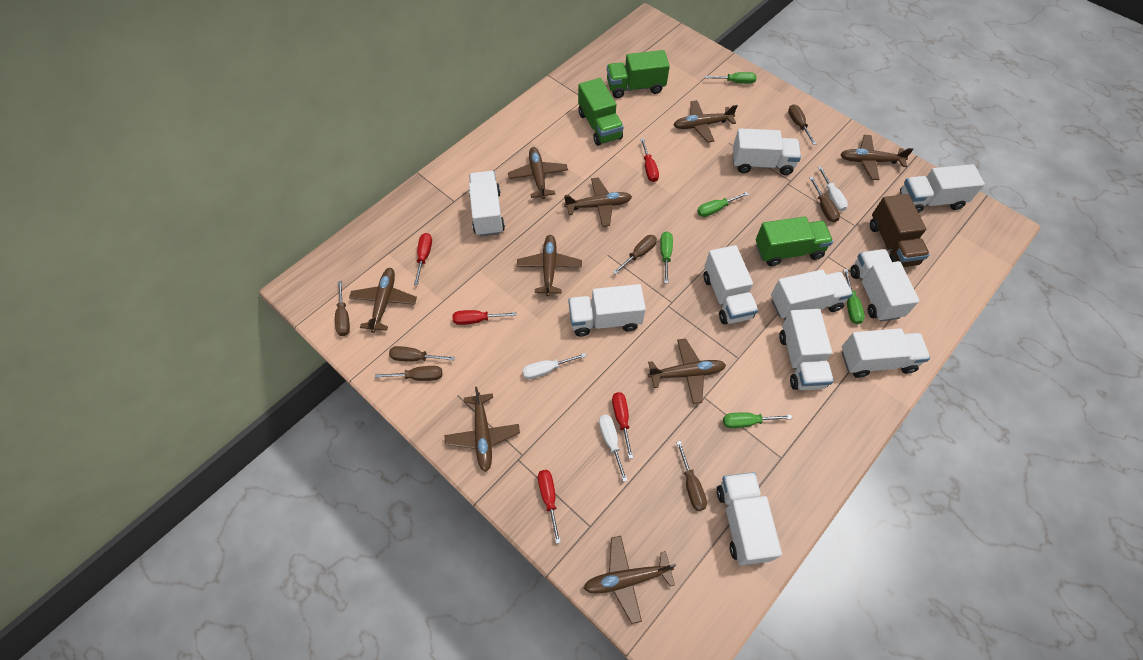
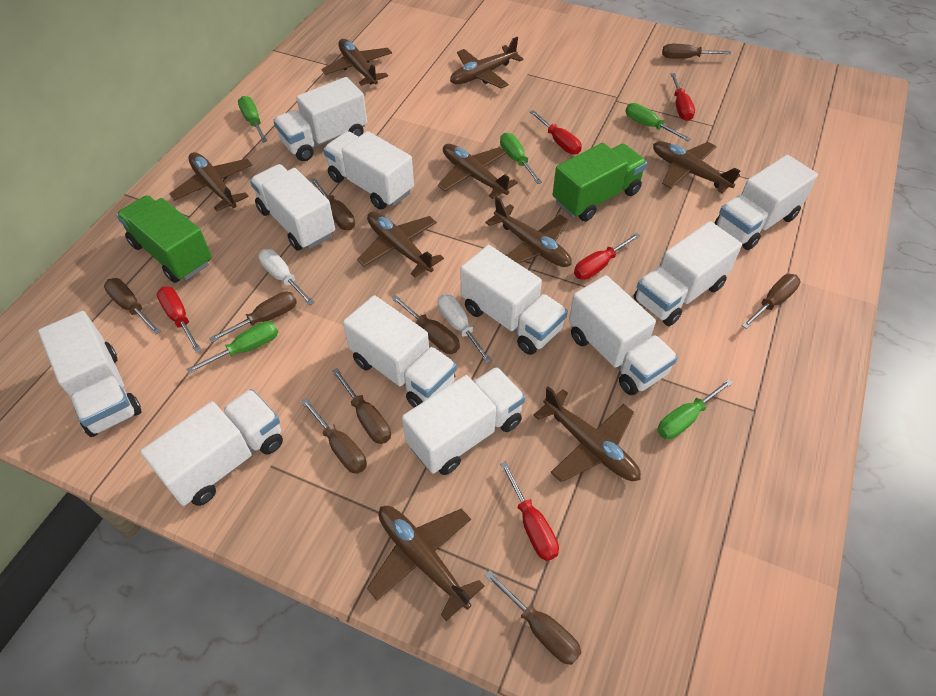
brown screwdriver: [335,281,350,336] [375,366,442,381] [389,346,455,362] [613,235,657,274] [676,441,707,511] [788,104,816,145] [809,177,840,223] = 7 -> [104,278,161,335] [209,292,297,342] [301,398,367,474] [311,178,355,230] [332,368,391,444] [391,295,460,354] [484,570,582,665] [662,44,731,59] [741,274,801,329] = 9
brown truck: [870,194,930,267] = 1 -> none = 0
green truck: [578,78,624,146] [607,50,670,98] [756,216,833,266] = 3 -> [116,195,212,283] [553,143,647,221] = 2
white screwdriver: [522,353,586,379] [599,415,628,482] [818,166,848,212] = 3 -> [258,249,315,305] [438,294,492,363] = 2
white truck: [469,171,505,237] [569,284,646,336] [704,245,758,324] [717,472,782,566] [733,128,801,175] [771,270,853,319] [779,309,834,390] [842,328,930,378] [850,249,919,322] [900,164,985,213] = 10 -> [38,311,141,437] [140,389,283,506] [250,164,335,251] [273,77,367,161] [323,131,414,210] [343,295,457,408] [402,367,525,475] [460,245,568,355] [569,275,678,395] [633,221,742,326] [714,155,818,250] = 11

